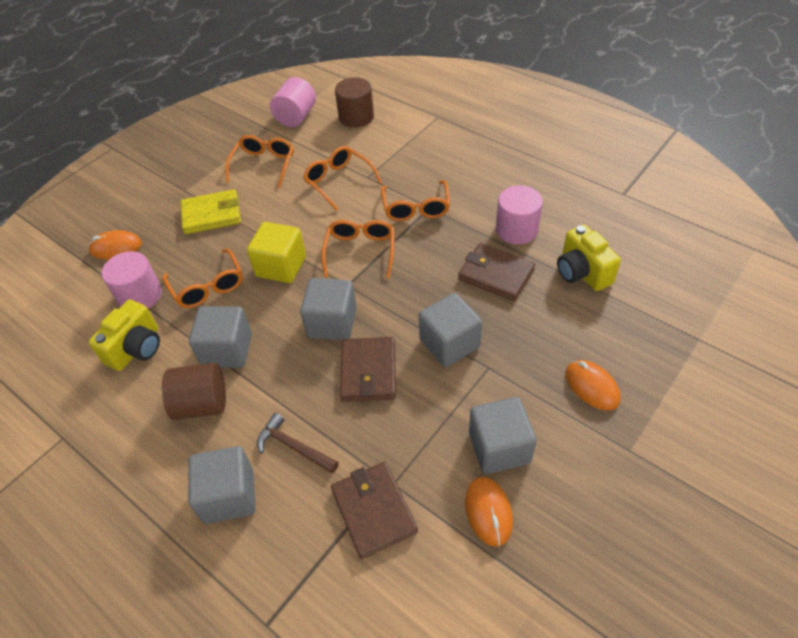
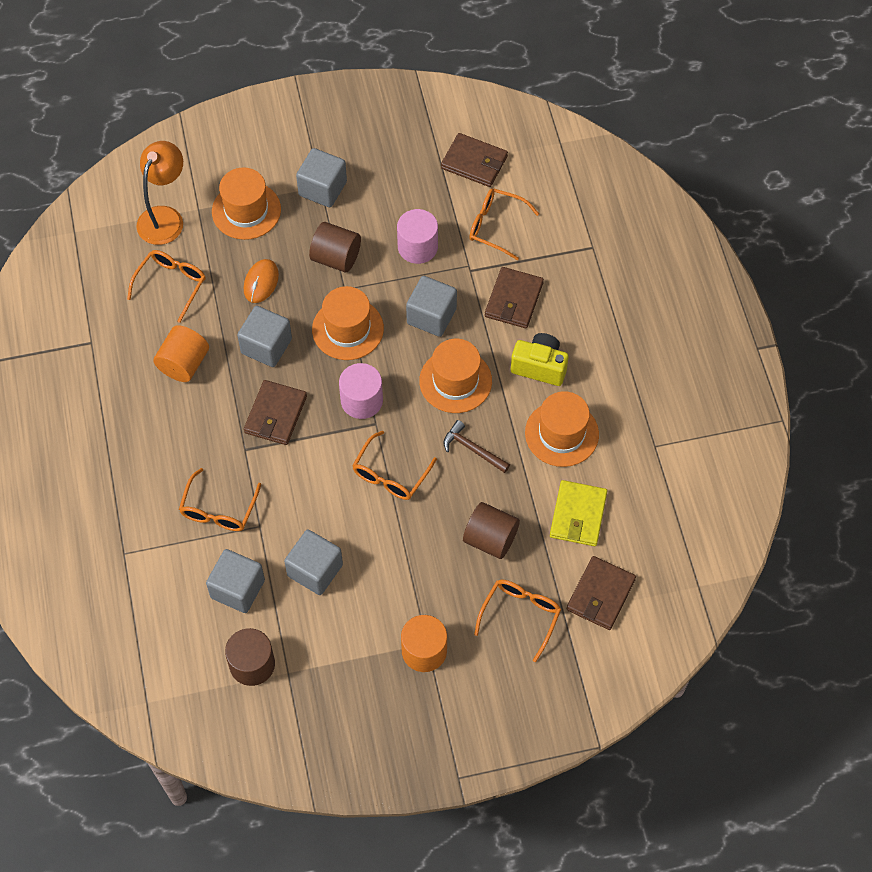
brown cylinder: [162,363,226,420] [335,77,374,128] = 2 -> [225,628,275,686] [309,222,361,273] [463,502,520,559] = 3
brown wallet: [331,462,418,559] [340,337,396,402] [458,243,535,301] = 3 -> [244,380,307,445] [441,133,508,187] [485,267,544,328] [567,556,636,630] = 4
orange cylinder: none = 0 -> [153,325,209,382] [401,615,447,672] = 2
orange hat: none = 0 -> [212,168,281,240] [312,286,384,360] [419,339,492,413] [525,391,599,467] = 4
orange lamp: none = 0 -> [136,141,183,245] = 1
orange mouse: [88,230,142,260] [465,477,513,547] [565,360,621,410] = 3 -> [244,259,279,303] = 1
pink cylinder: [101,251,162,309] [270,77,316,127] [496,185,543,244] = 3 -> [339,363,383,419] [397,209,438,264] = 2
yellow camera: [88,300,160,371] [557,225,621,291] = 2 -> [511,333,569,386] = 1
yellow cube: [247,222,306,283] = 1 -> none = 0

